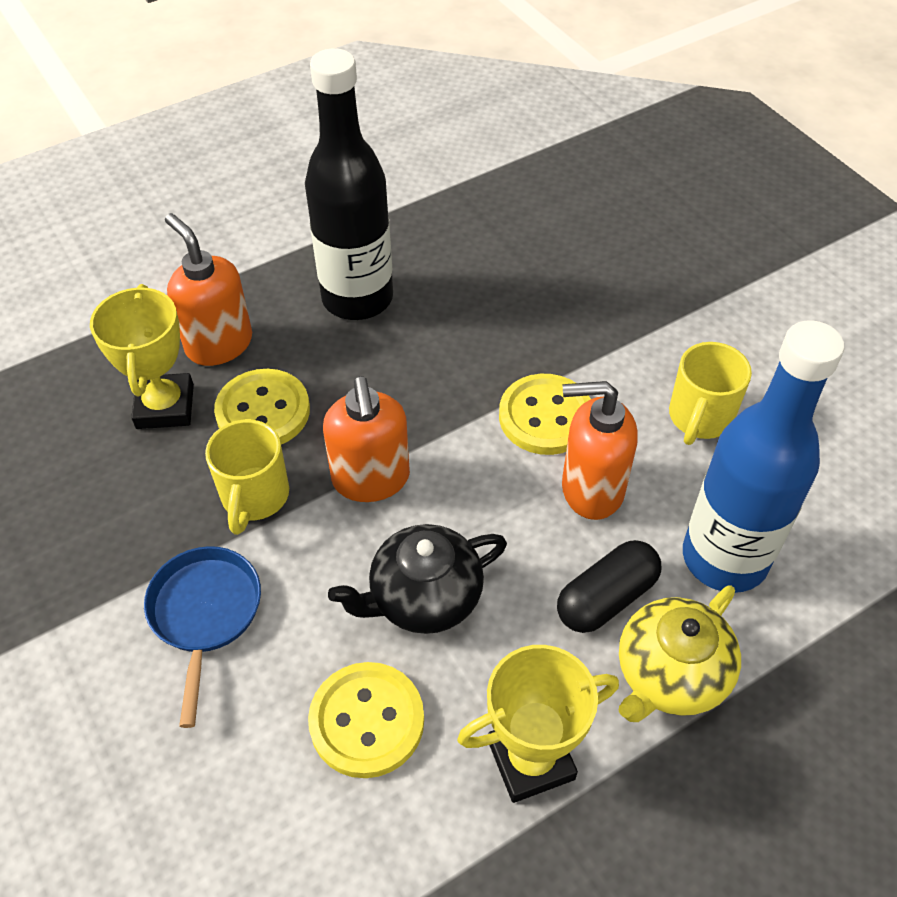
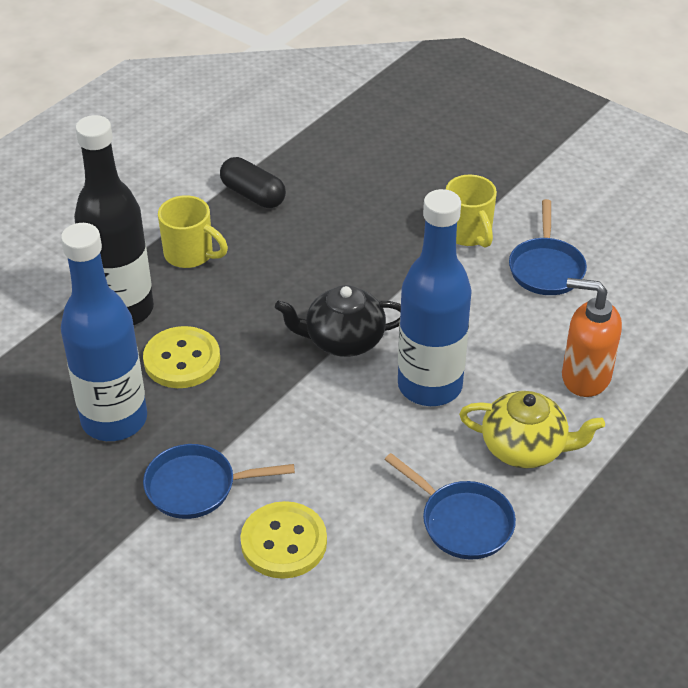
blue bottle: [683,320,844,593] = 1 -> [61,223,147,441] [398,189,472,406] = 2
blue pan: [144,546,261,728] = 1 -> [143,444,295,519] [384,453,516,560] [509,199,587,295] = 3
orange soap dispenser: [165,213,252,366] [323,376,410,502] [562,381,638,520] = 3 -> [562,278,622,397] = 1
yellow button: [214,369,310,444] [308,662,424,778] [499,374,591,455] = 3 -> [143,326,220,388] [241,501,327,579] = 2
yellow trophy: [90,284,194,429] [457,645,619,803] = 2 -> none = 0

